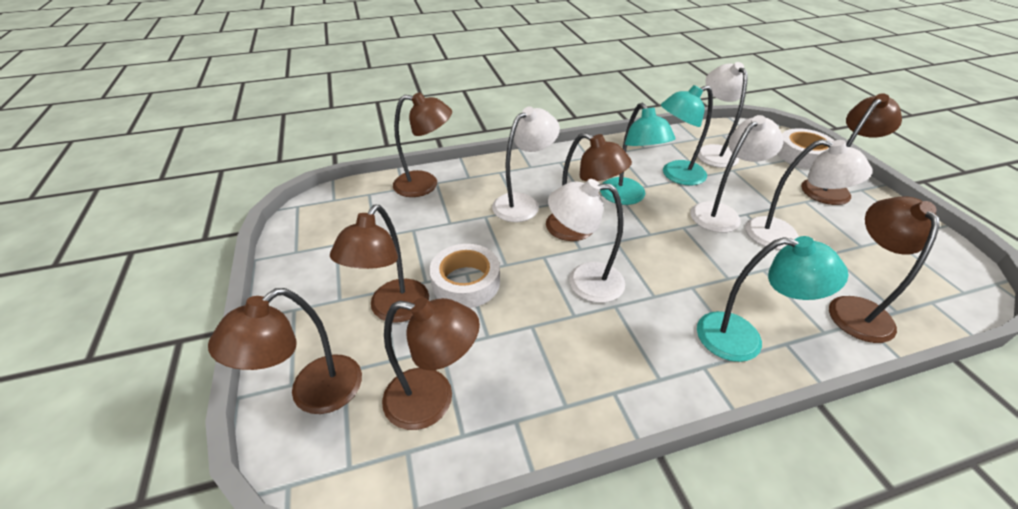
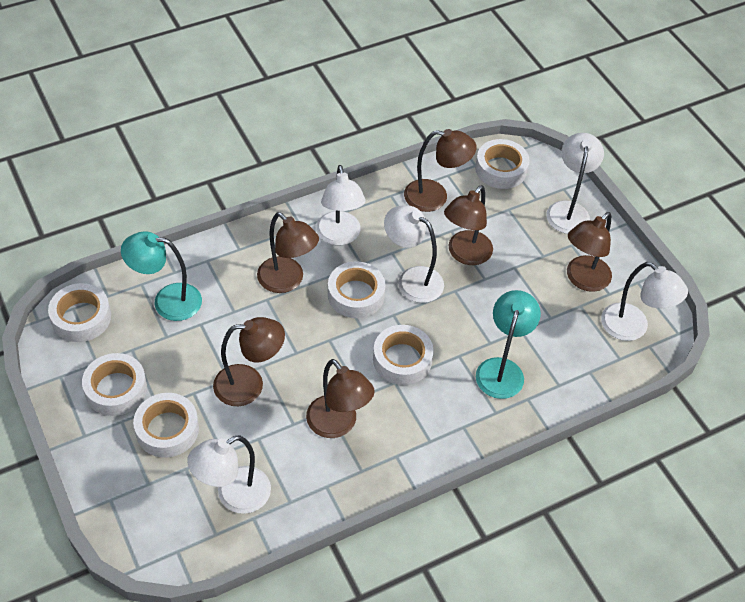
brown lamp: [208,288,362,414] [330,205,429,323] [382,297,480,430] [393,92,452,197] [546,132,632,241] [801,93,902,205] [829,197,940,343] = 7 -> [213,317,285,406] [257,212,319,293] [306,359,375,438] [404,129,477,212] [444,185,493,265] [567,212,612,292] = 6
turquoise lamp: [600,103,676,205] [661,85,713,185] [697,236,848,362] = 3 -> [121,231,202,321] [476,290,541,399] = 2
white tape: [429,244,500,308] [777,128,834,169] = 2 -> [48,283,111,342] [82,353,147,416] [133,393,199,457] [328,261,386,318] [373,325,434,385] [475,139,530,189] = 6

